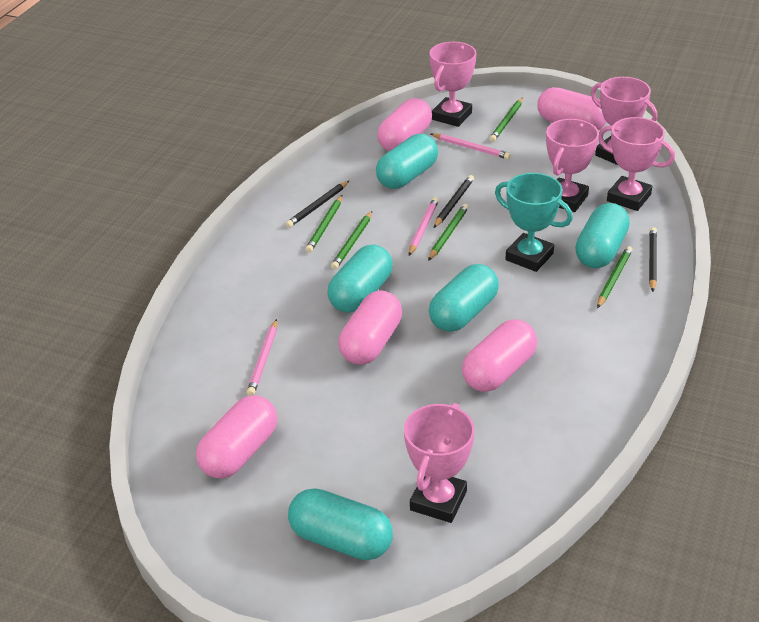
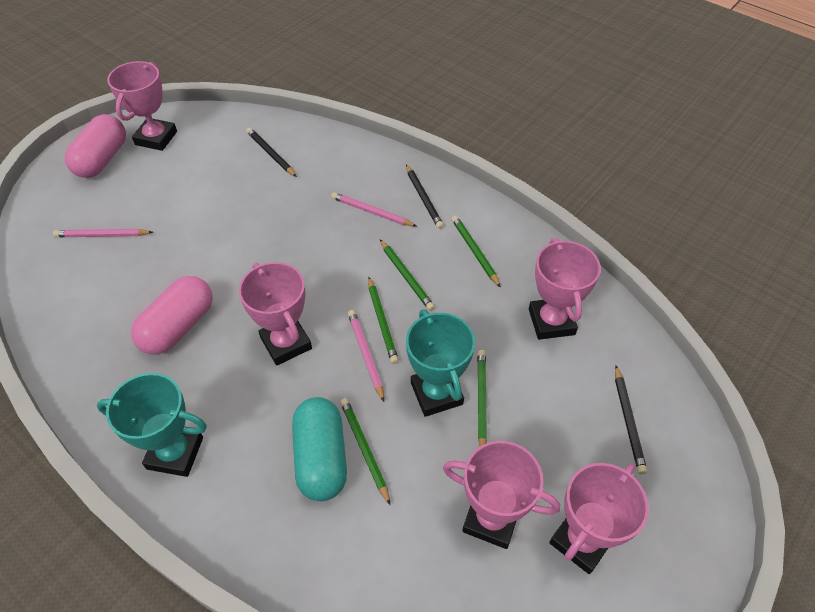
pink capsule: [196,395,277,478] [338,290,402,365] [377,98,432,151] [462,319,537,392] [537,87,606,130] = 5 -> [65,114,126,178] [131,276,213,355] = 2
turquoise capsule: [288,488,393,560] [327,244,393,313] [376,134,438,189] [429,264,499,332] [575,203,630,268] = 5 -> [292,397,347,501] = 1
turquoise trophy: [495,173,573,272] = 1 -> [97,373,207,477] [406,309,475,417] = 2

